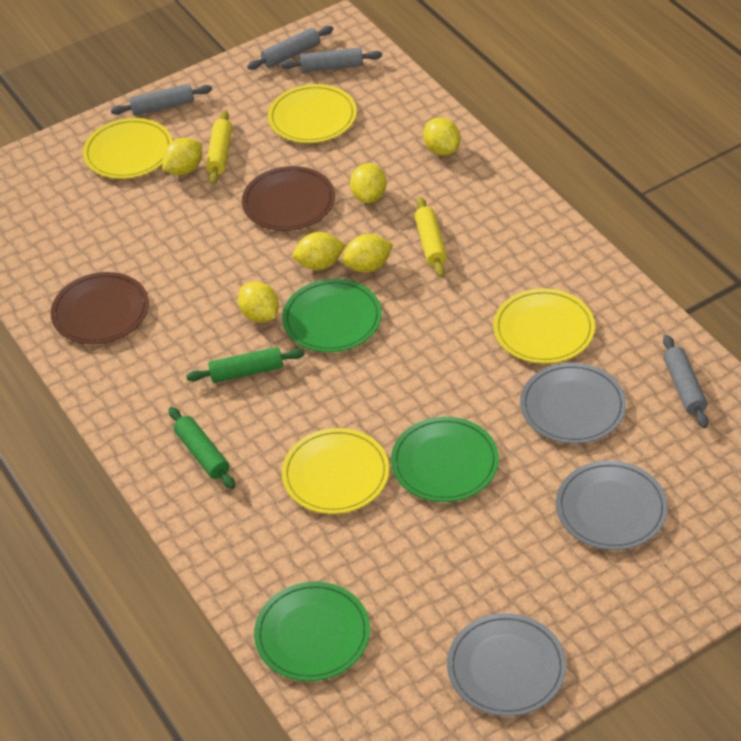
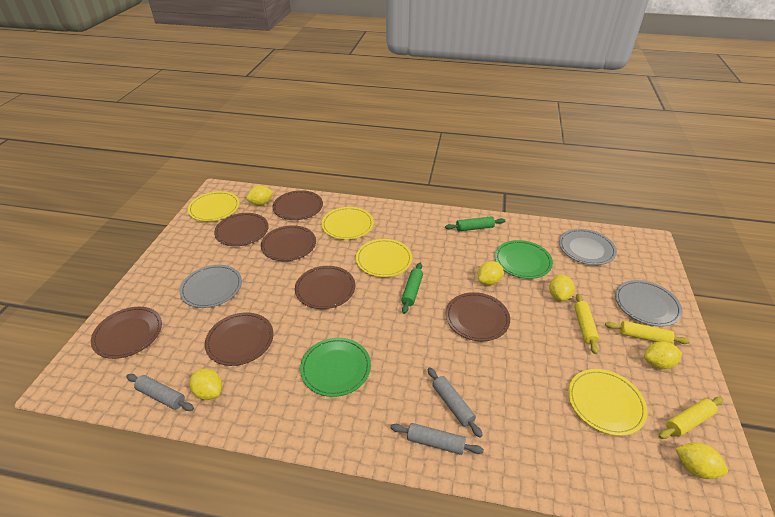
brown plate: [51,272,149,344] [242,166,335,231] = 2 -> [91,307,162,359] [205,312,273,366] [214,213,269,246] [261,225,316,261] [273,190,323,220] [295,266,355,309] [446,292,510,341] = 7
green plate: [254,582,370,681] [282,279,382,352] [391,417,499,502] = 3 -> [300,338,371,397] [495,240,553,279] = 2
grey rolling pin: [111,84,212,116] [247,26,333,70] [281,47,382,72] [663,335,708,428] = 4 -> [126,374,194,411] [390,423,484,455] [427,367,483,438] = 3
yellow rolling pin: [206,110,232,184] [415,197,447,277] = 2 -> [574,294,599,354] [605,321,690,344] [659,397,723,439] = 3

